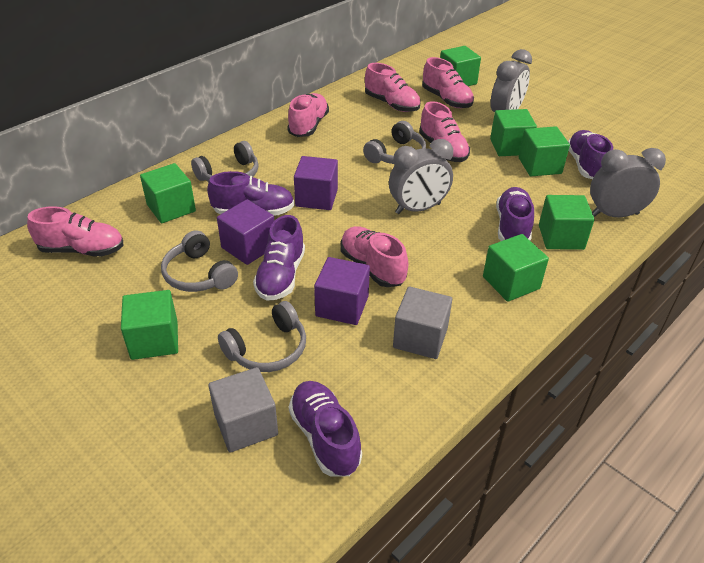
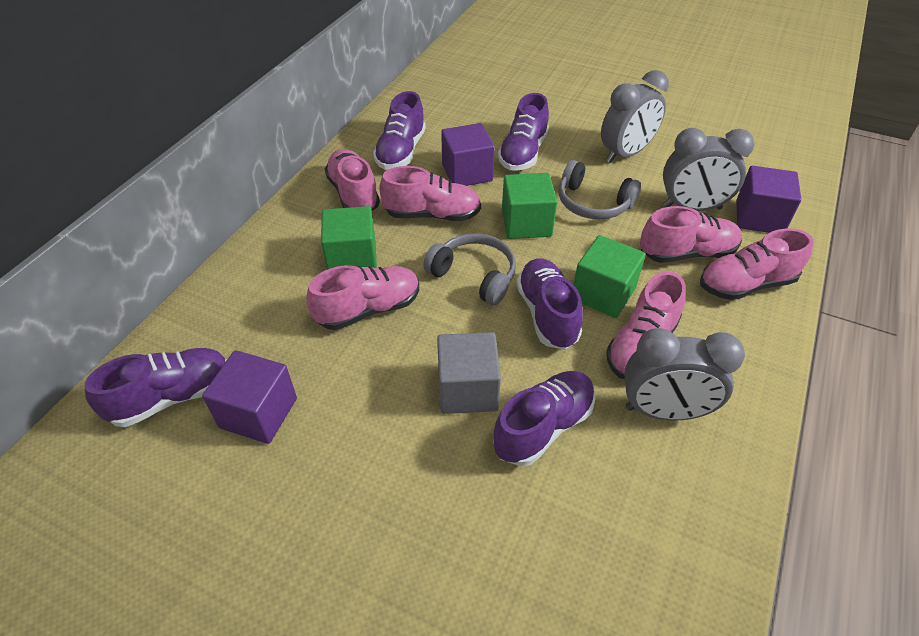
green cube: [121,290,178,360] [140,163,196,223] [440,46,481,86] [483,234,549,302] [490,109,537,156] [519,126,570,176] [539,195,595,250] = 7 -> [321,206,377,270] [502,173,557,239] [574,235,646,318] = 3
grey cube: [208,367,278,452] [393,287,452,359] = 2 -> [437,332,501,414] = 1
grey headphones: [161,230,238,292] [191,141,259,182] [218,301,306,372] [363,121,426,164] = 4 -> [423,233,516,305] [559,160,641,219] = 2

